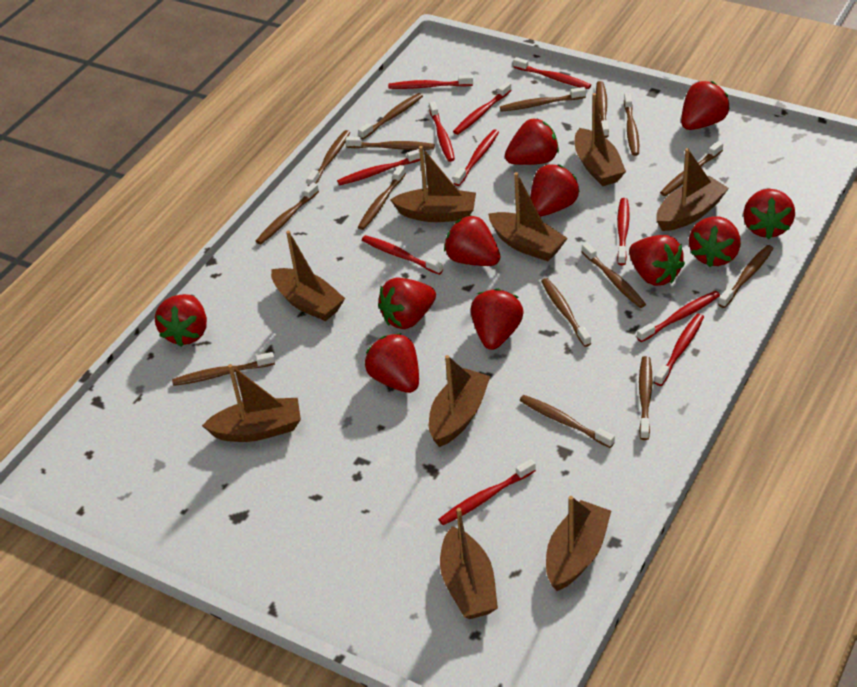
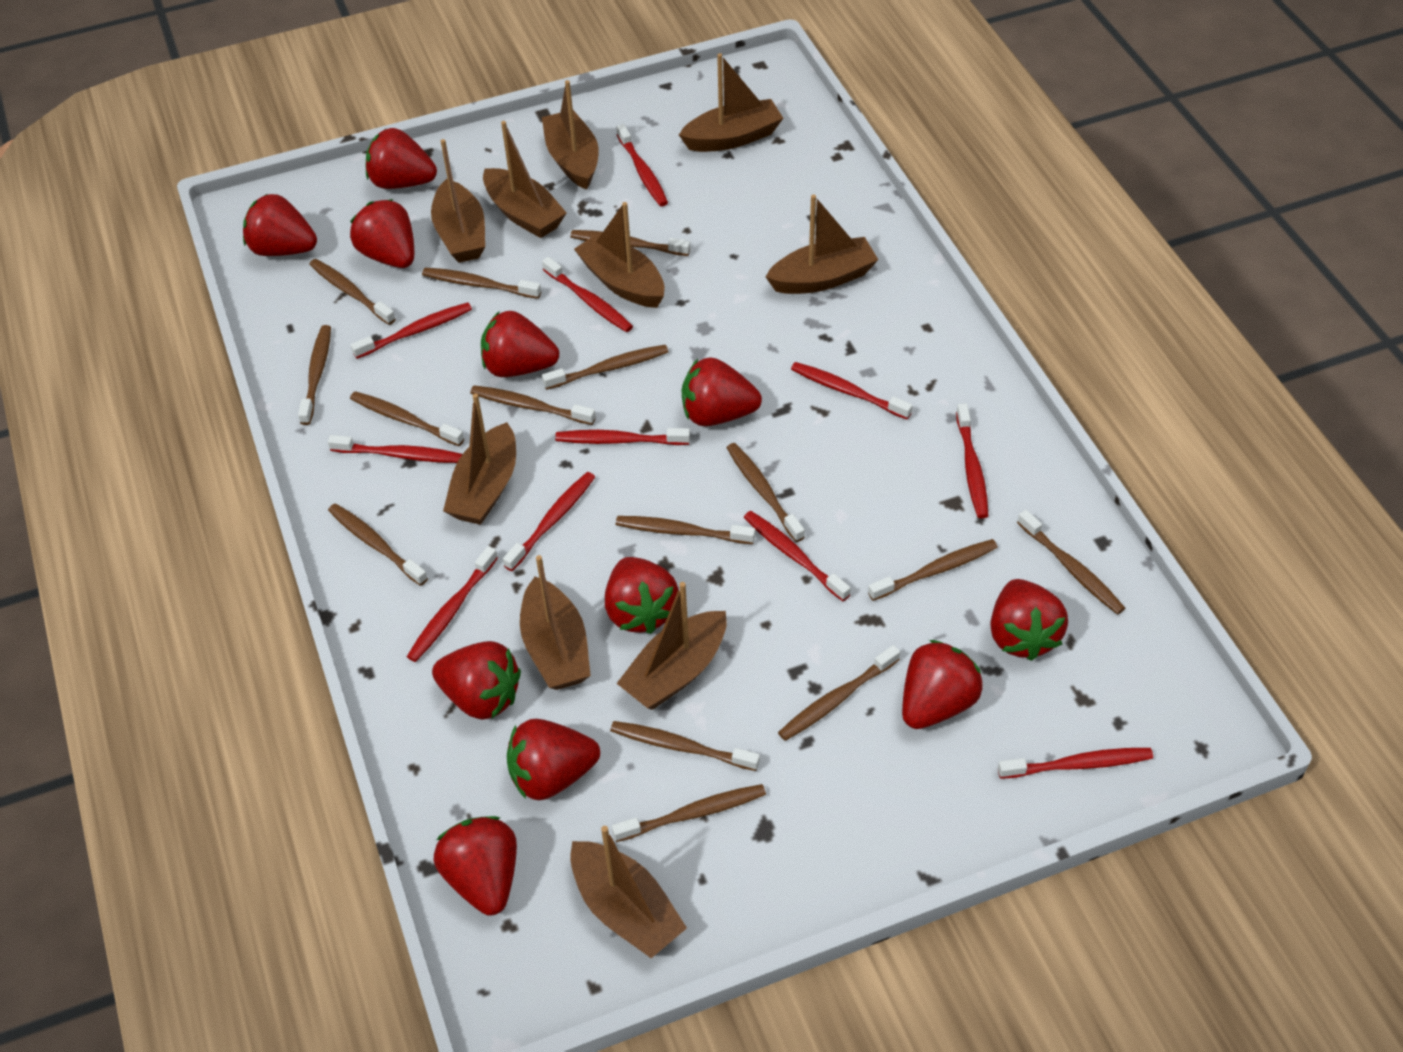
brown boat: [202,364,301,442] [271,231,345,321] [390,146,476,222] [429,355,490,447] [440,508,498,619] [488,172,568,261] [546,496,611,591] [575,93,626,186] [656,148,729,231] = 9 -> [431,139,485,263] [443,393,516,525] [483,121,567,238] [520,555,591,690] [542,80,599,190] [570,826,687,958] [574,202,664,308] [616,582,727,710] [679,53,783,152] [766,194,878,294] = 10

